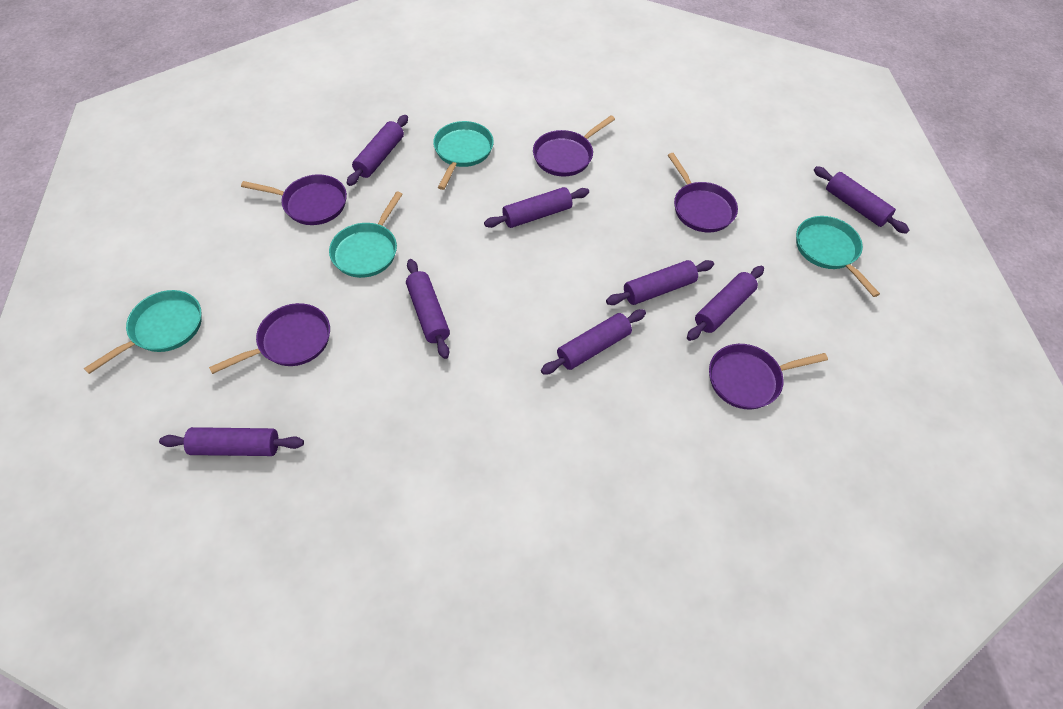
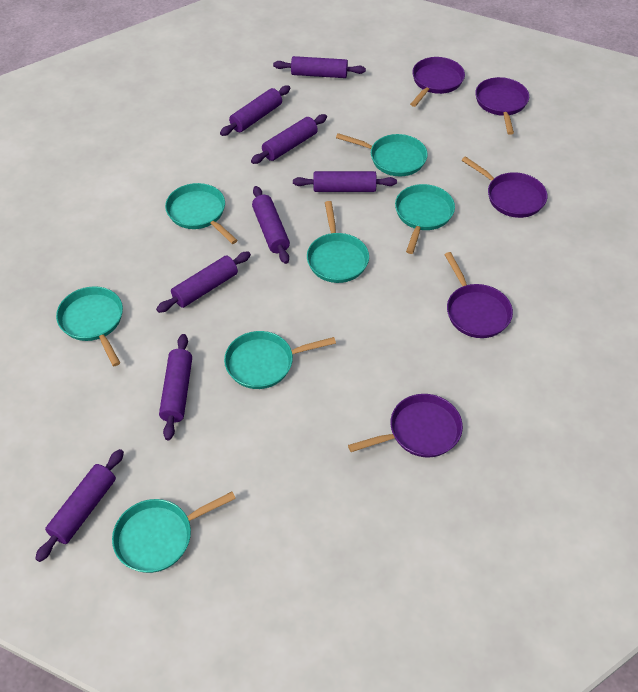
turquoise pan: [84,290,202,374] [329,191,403,278] [433,121,494,190] [796,216,880,297] = 4 -> [56,286,123,366] [112,492,236,573] [165,183,238,244] [224,331,336,389] [307,201,369,283] [336,133,428,176] [395,184,455,254] = 7

